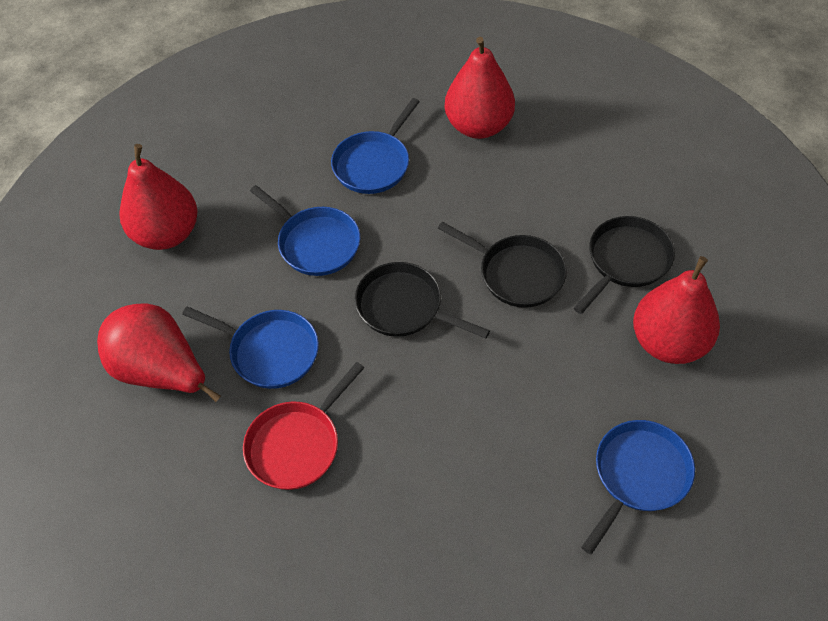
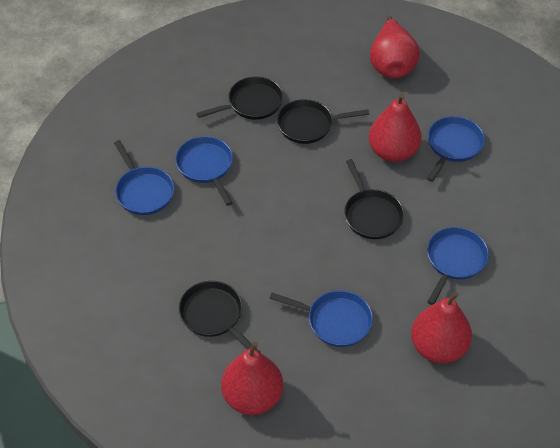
black pan: [355,262,490,339] [438,222,567,308] [574,216,675,314] = 3 -> [179,281,261,353] [196,76,283,120] [277,99,369,144] [344,159,404,239] = 4
blue pan: [182,306,319,389] [250,185,360,276] [331,98,420,194] [582,420,695,554] = 4 -> [114,140,174,215] [175,136,233,206] [269,290,373,347] [427,116,485,182] [427,227,489,305] = 5
red pan: [243,362,364,490] = 1 -> none = 0

